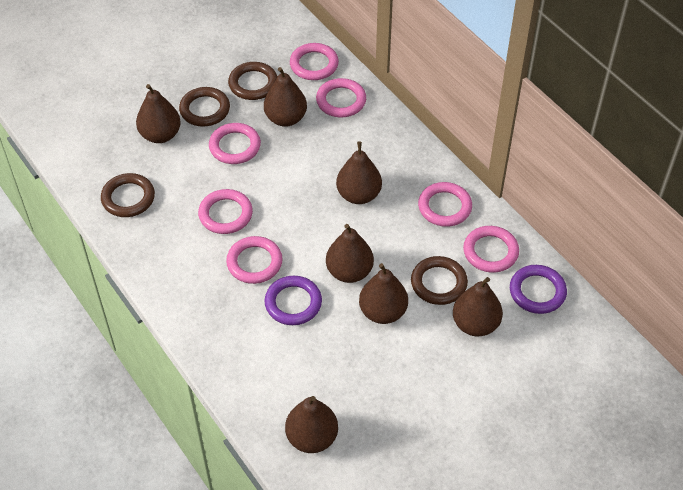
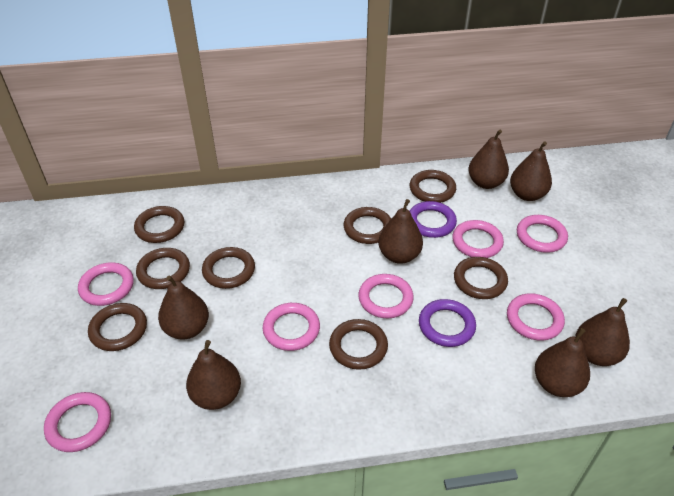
brown ring: [101,173,155,217] [179,87,230,127] [228,62,277,100] [411,256,468,305] = 4 -> [88,303,147,351] [134,206,184,243] [136,248,190,289] [202,247,255,289] [329,319,388,370] [344,207,391,244] [410,170,456,203] [454,257,508,299] = 8

